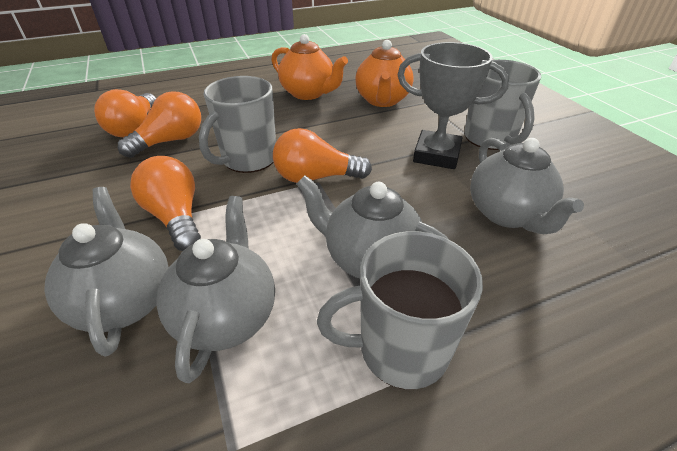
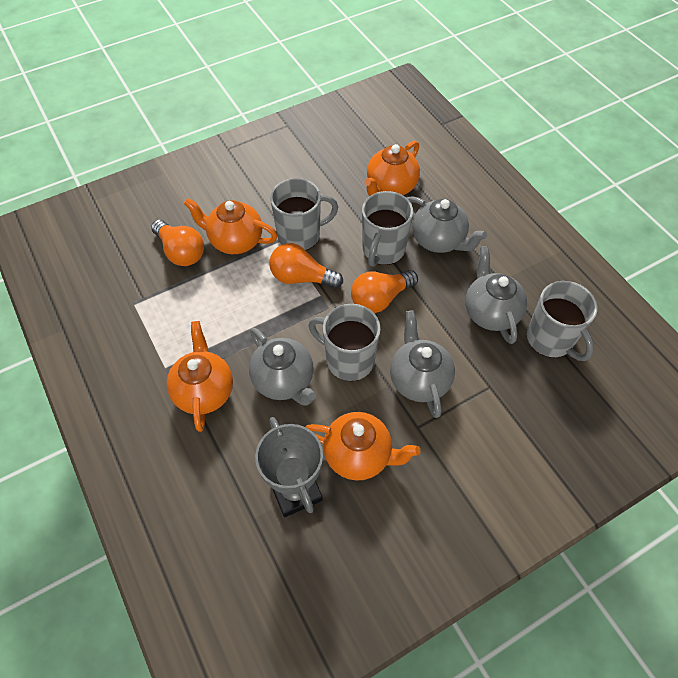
grey mug: [199,76,276,173] [317,231,483,390] [464,60,541,150] = 3 -> [270,178,338,251] [308,304,381,381] [362,191,413,267] [527,281,597,361] = 4
orange light bulb: [94,89,157,137] [118,91,201,158] [130,156,201,251] [273,128,372,183] = 4 -> [151,220,204,266] [269,243,343,288] [351,270,418,313] = 3
orange teapot: [271,34,348,100] [355,40,414,107] = 2 -> [167,321,233,432] [184,198,278,254] [305,412,421,481] [364,141,420,196] = 4

